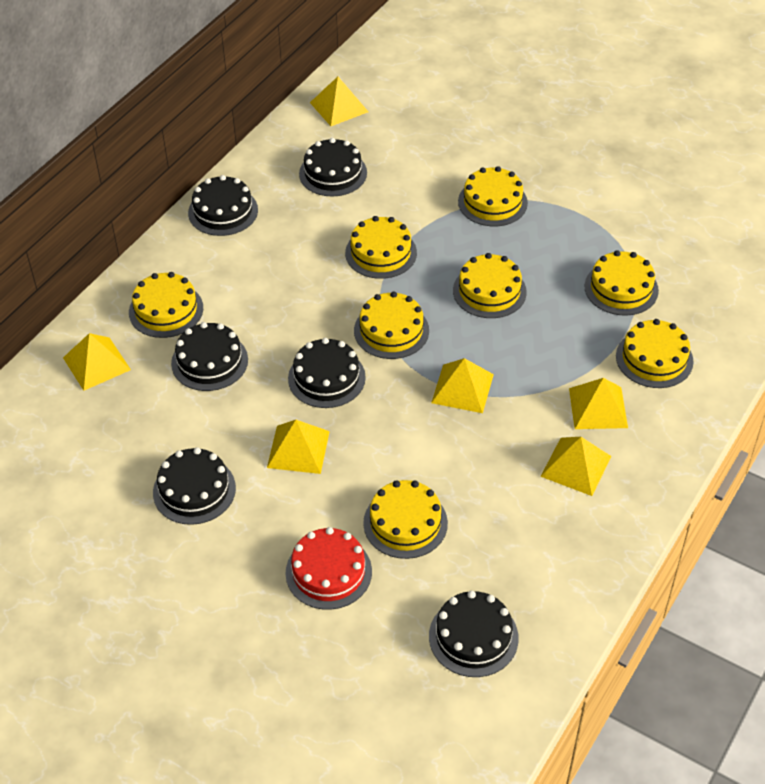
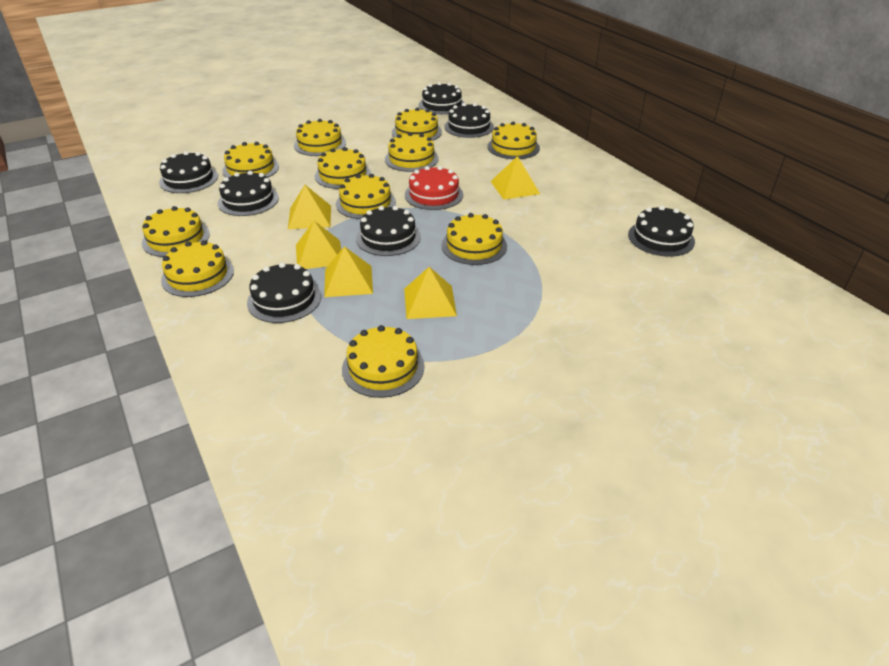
black cake: [153,447,236,525] [171,322,248,391] [188,175,258,236] [288,338,366,408] [299,138,367,196] [429,591,519,677] = 6 -> [159,151,218,193] [218,171,279,216] [247,262,321,323] [356,206,421,256] [419,82,465,114] [444,103,494,138] [628,206,695,257] = 7
yellow cake: [129,272,203,338] [345,216,417,279] [354,291,429,359] [363,480,448,559] [453,253,527,318] [458,166,528,226] [584,250,659,316] [616,319,693,388] = 8 -> [142,206,210,257] [161,240,234,297] [222,142,279,178] [294,119,346,156] [315,147,371,189] [336,174,396,219] [342,325,425,398] [385,132,439,172] [392,107,442,141] [441,213,507,265] [487,122,540,159] = 11
yellow pyramid: [63,333,131,391] [267,420,330,474] [310,77,368,126] [431,358,494,413] [540,437,612,496] [569,378,628,429] = 6 -> [288,185,331,229] [296,221,341,269] [324,246,373,297] [404,267,457,319] [490,156,540,200] = 5

